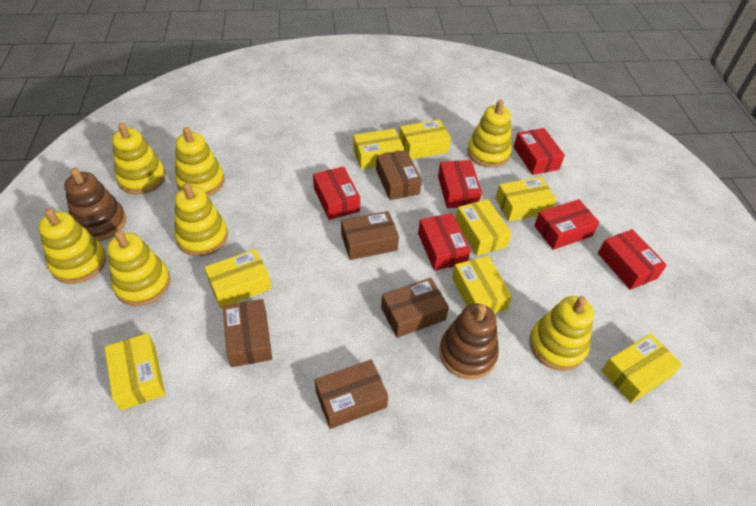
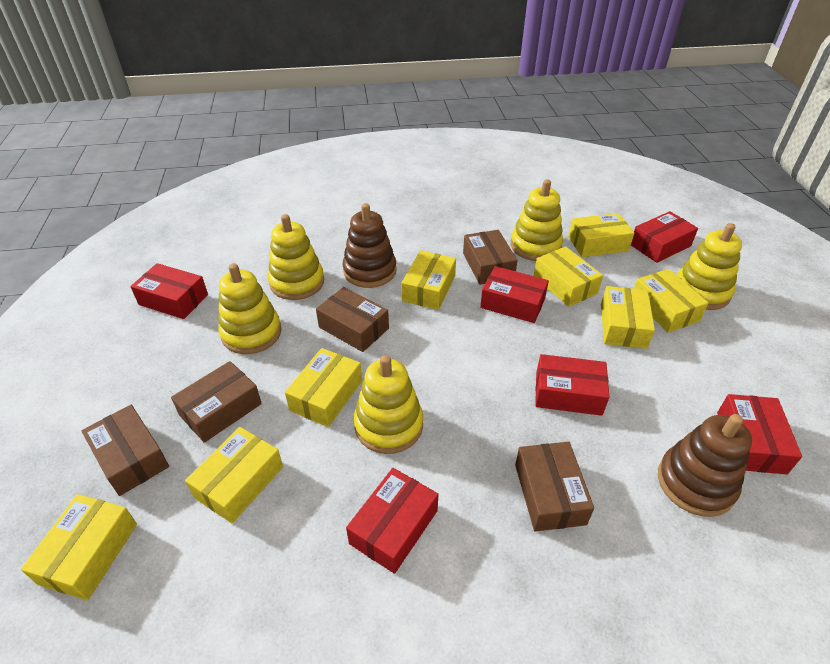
yellow stacking toy: [38,208,106,284] [107,230,170,306] [112,123,166,195] [174,183,228,256] [175,127,224,197] [467,100,512,168] [529,296,594,371] = 7 -> [218,263,282,354] [268,214,324,300] [354,355,423,454] [511,179,563,261] [676,223,742,310] = 5

